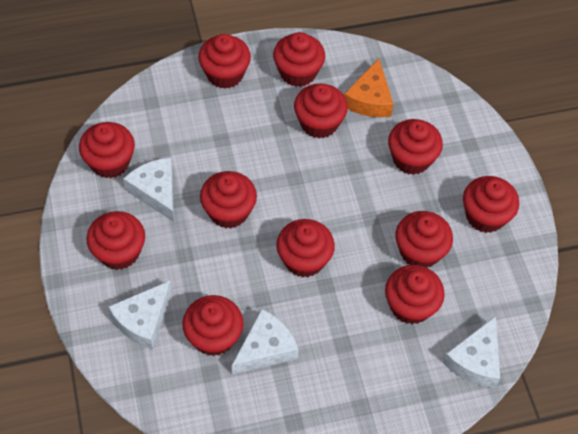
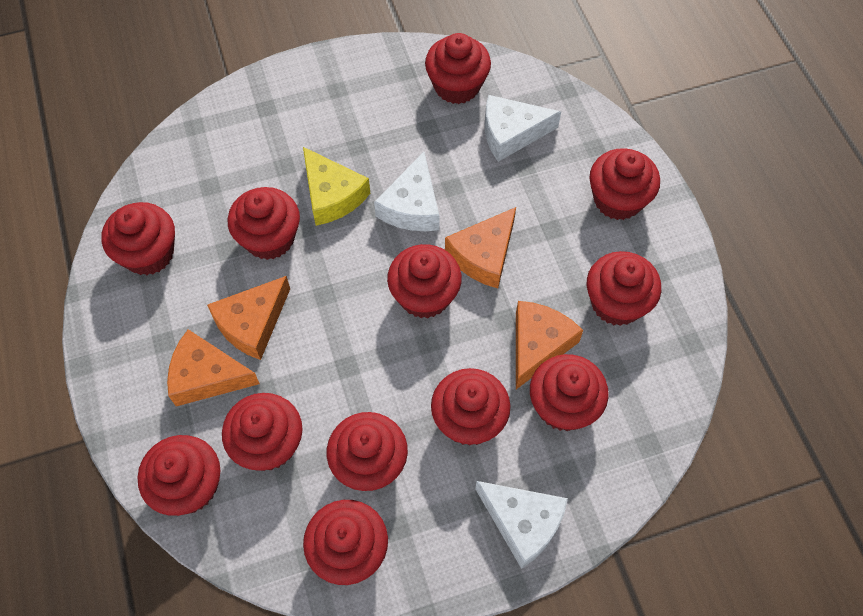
orange cheese: [344,59,394,117] = 1 -> [167,329,260,406] [207,276,290,360] [445,207,516,288] [516,301,583,389] = 4
white cheese: [108,280,172,349] [123,158,174,222] [232,309,299,374] [443,316,500,388] = 4 -> [374,152,440,231] [475,481,568,569] [485,95,561,162] = 3
yellow cheese: none = 0 -> [303,147,370,226] = 1

